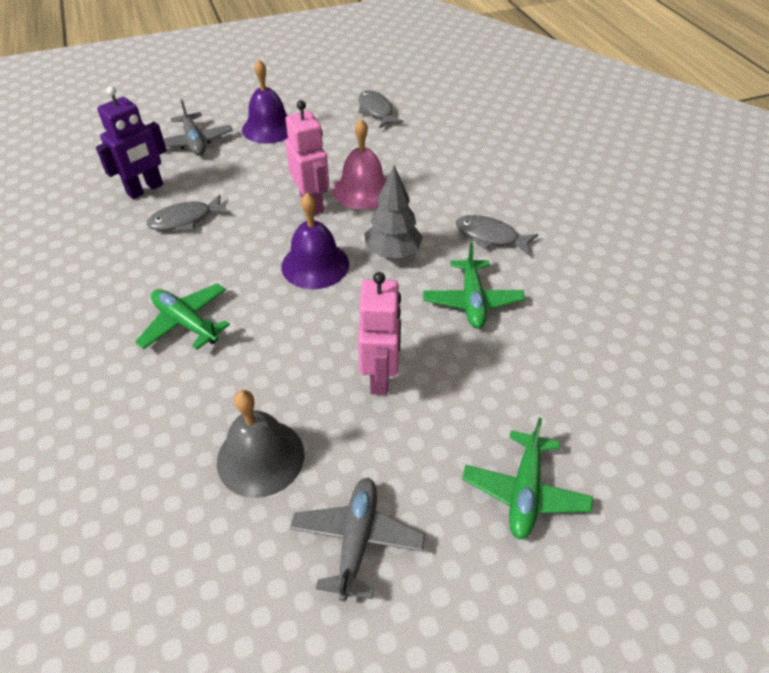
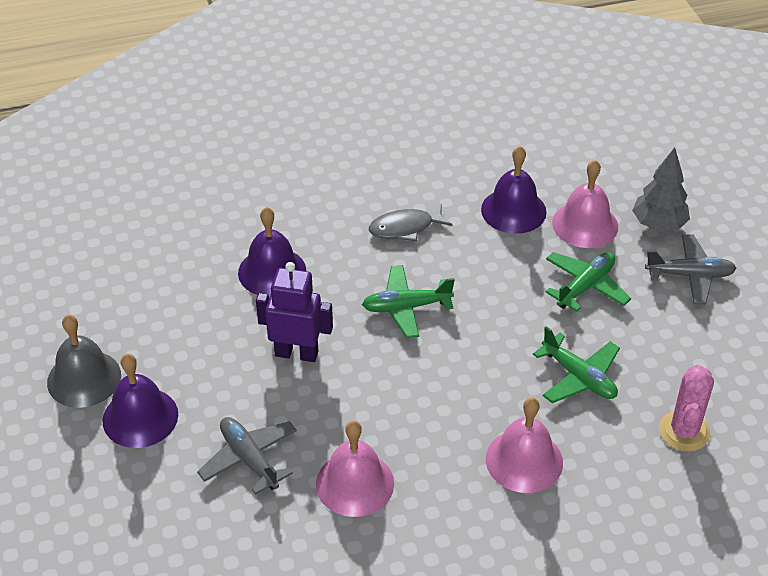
grey fish: [147,194,230,231] [358,90,404,128] [456,215,538,256] = 3 -> [369,203,453,241] = 1
pink bell: [333,119,387,209] = 1 -> [316,420,394,517] [486,397,563,493] [552,160,618,248] = 3
pink cactus: none = 0 -> [659,365,714,452] = 1
pink robot: [285,100,329,215] [358,272,401,395] = 2 -> none = 0
purple bell: [242,59,288,144] [281,192,349,289] = 2 -> [103,354,178,448] [238,207,306,297] [481,146,547,234] = 3

